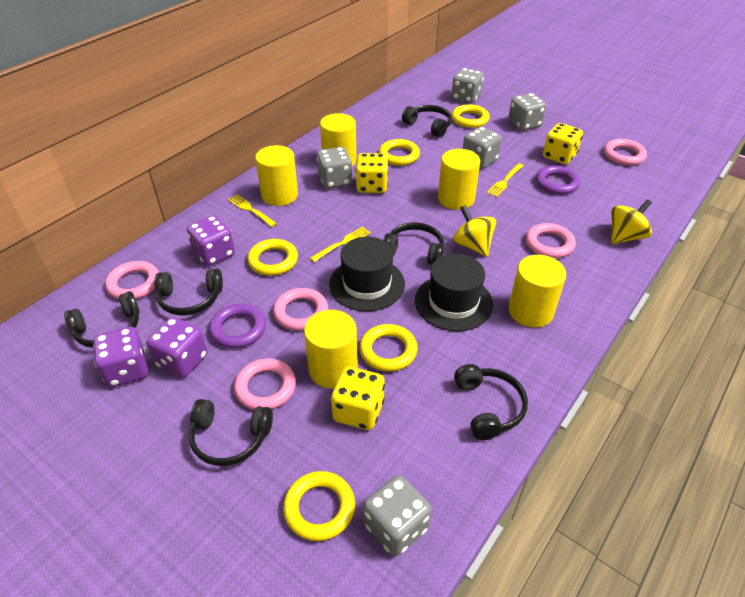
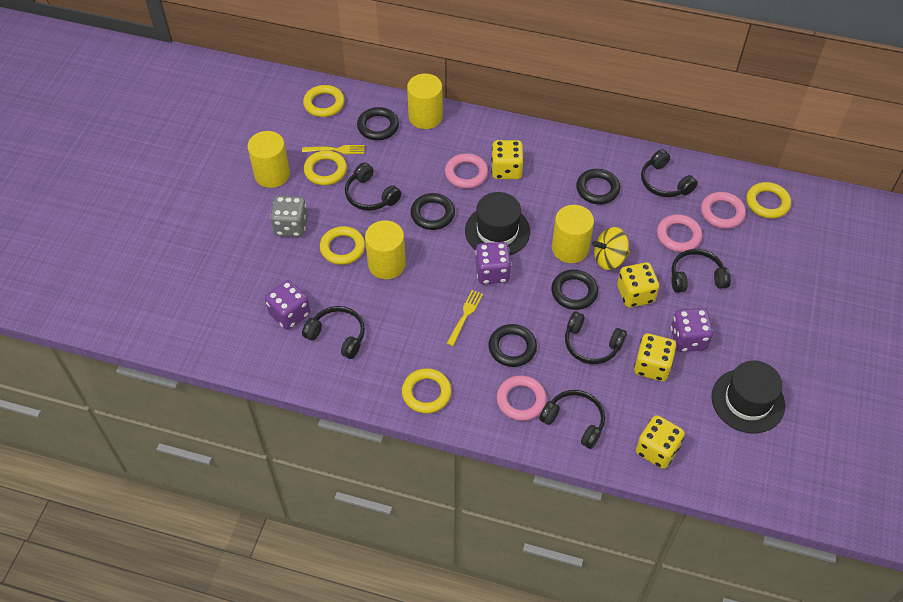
black ring: none = 0 -> [357,107,399,140] [410,193,455,230] [488,324,537,367] [551,270,598,310] [576,169,620,204] = 5
grey dice: [317,147,353,189] [363,475,432,557] [451,68,484,104] [463,127,502,168] [508,93,546,131] = 5 -> [270,196,308,237] = 1
pink ring: [105,261,159,299] [234,358,296,410] [273,288,328,331] [526,223,576,258] [604,139,647,165] = 5 -> [445,153,488,189] [497,375,547,421] [657,214,702,252] [701,192,746,229] = 4
purple ring: [209,304,266,348] [536,166,580,195] = 2 -> none = 0
yellow cylinder: [255,145,298,206] [304,310,358,389] [320,113,357,167] [438,149,480,210] [509,255,566,328] = 5 -> [248,131,290,188] [365,220,406,279] [407,73,443,129] [552,205,594,263] = 4
yellow dice: [331,366,385,430] [355,153,388,193] [543,123,583,164] = 3 -> [491,140,524,179] [617,262,659,308] [634,333,676,381] [636,415,685,469] = 4
yellow fork: [228,195,277,227] [310,227,371,262] [487,163,524,197] = 3 -> [302,145,365,154] [446,290,483,346] = 2
yellow spinning top: [453,205,496,257] [611,199,652,244] = 2 -> [592,227,630,270] = 1

